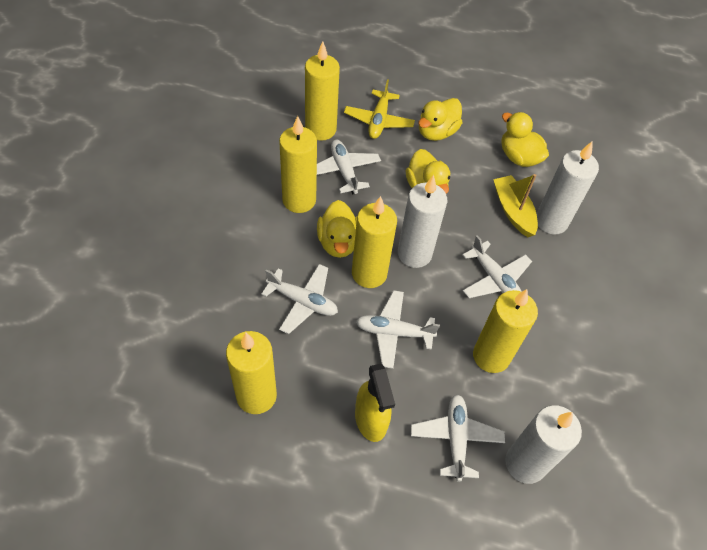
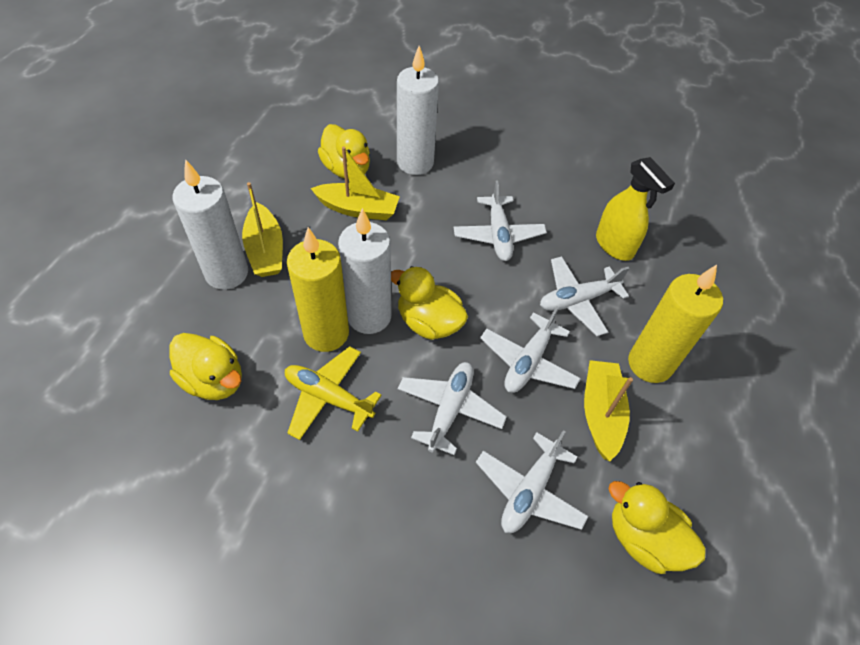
yellow boat: [493,174,538,237] = 1 -> [242,182,283,277] [311,146,400,220] [584,360,633,461] = 3
yellow candle: [226,331,277,414] [279,116,317,213] [305,41,340,141] [352,196,397,288] [473,289,538,373] = 5 -> [287,227,349,352] [628,265,723,383] = 2

